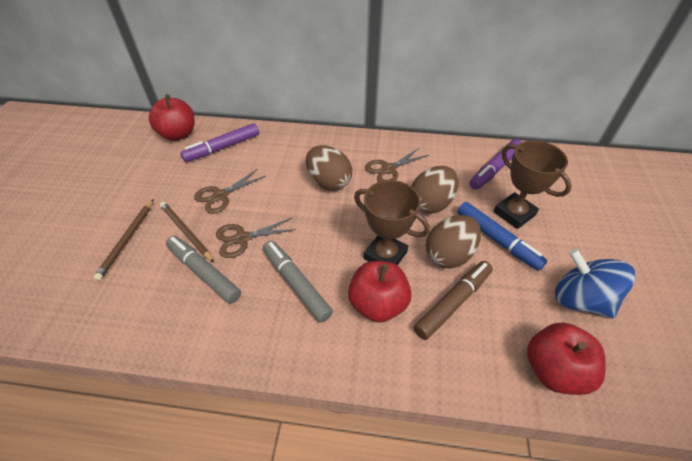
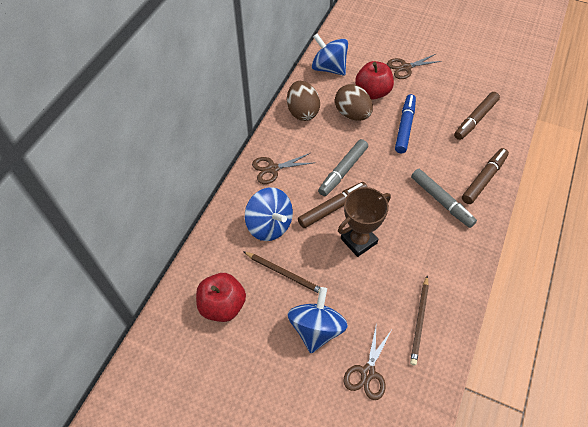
blue spinning top: [555,249,635,318] = 1 -> [245,187,293,241] [288,287,348,353] [312,34,348,76] = 3
brown egg: [306,145,352,191] [411,166,458,214] [426,215,481,269] = 3 -> [287,81,320,121] [335,84,373,121] = 2
brown marker: [414,261,493,340] = 1 -> [298,182,368,228] [454,92,500,140] [462,148,509,204] = 3
brown trophy: [354,180,430,265] [494,140,572,229] = 2 -> [338,187,391,257] = 1
purple marker: [180,123,259,162] [470,139,522,189] = 2 -> none = 0
red apple: [149,94,194,141] [348,261,412,323] [527,323,606,395] = 3 -> [196,273,246,322] [355,61,394,99] = 2

